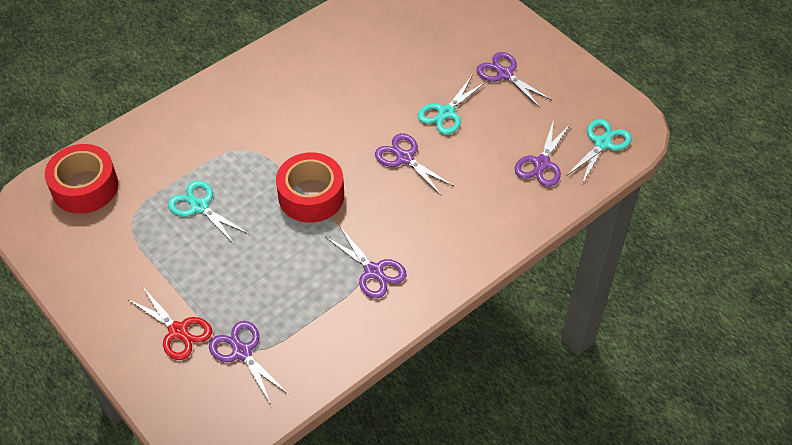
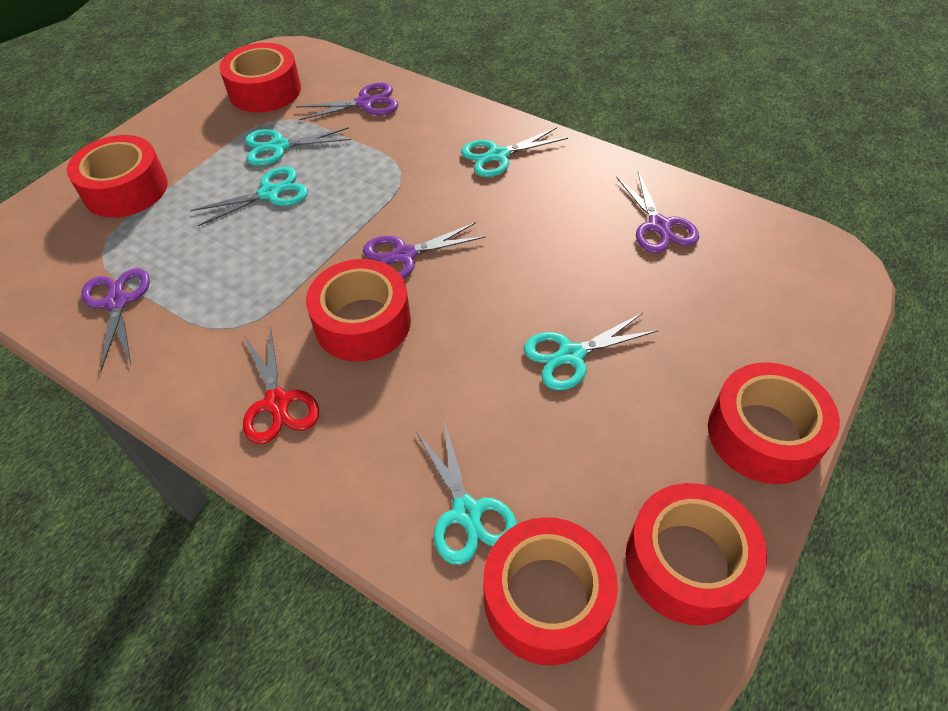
purple scissors: [209,321,288,405] [325,227,406,299] [375,133,454,195] [477,52,552,108] [515,119,570,187] = 5 -> [81,268,150,371] [296,83,398,120] [363,222,486,279] [616,172,699,253] = 4
red tape: [45,144,118,214] [276,152,344,223] = 2 -> [67,135,168,218] [219,43,301,113] [306,259,411,362] [483,517,618,665] [626,483,767,626] [708,362,840,484] = 6
turquoise scissors: [168,180,249,245] [418,76,486,135] [566,119,632,184] = 3 -> [191,167,308,226] [245,127,351,166] [416,421,517,565] [461,127,568,177] [524,313,659,390] = 5

